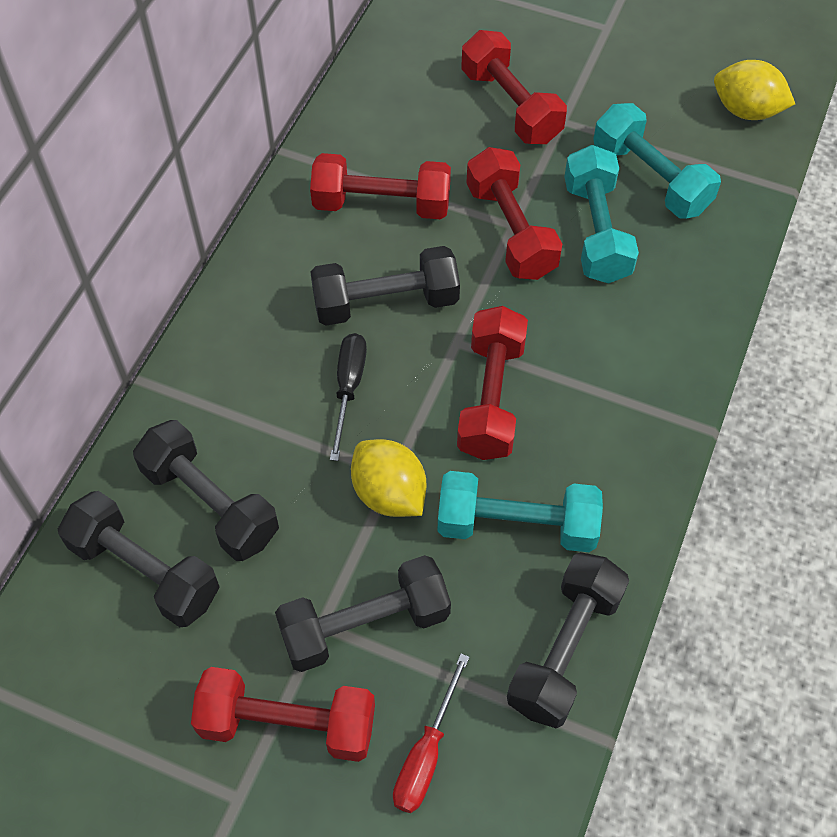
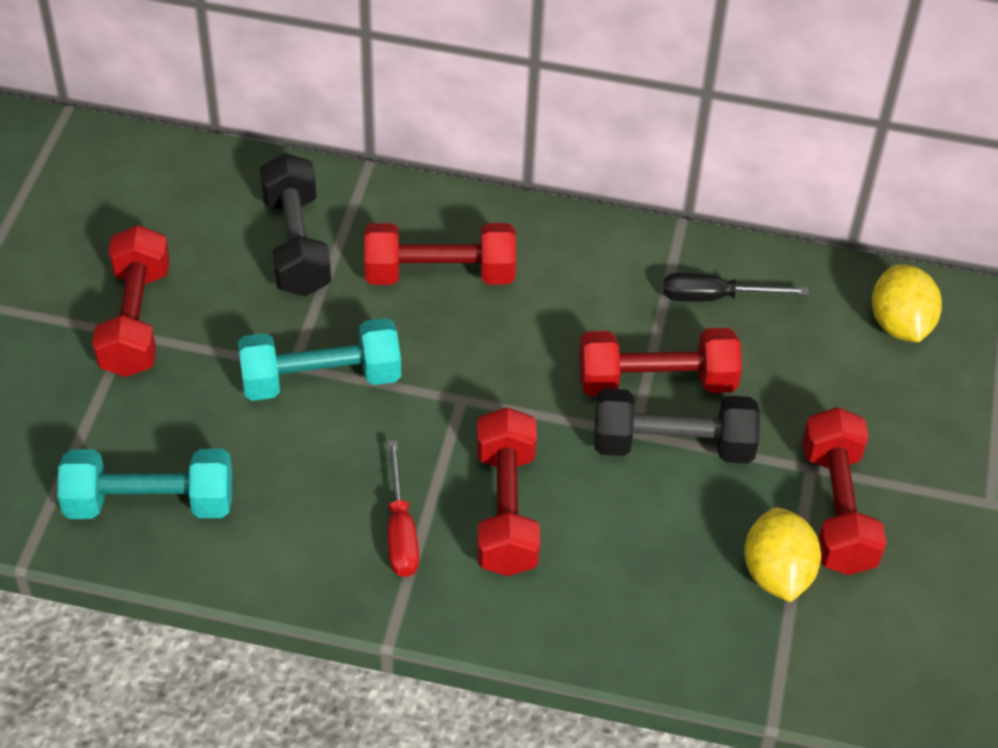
black dumbbell: [58,491,220,627] [133,420,279,561] [275,555,451,672] [310,246,460,325] [507,552,629,728] = 5 -> [260,153,331,296] [594,388,760,464] = 2
turquoise dumbbell: [437,471,603,552] [564,145,639,284] [593,103,721,219] = 3 -> [57,449,232,519] [238,318,401,401] = 2

